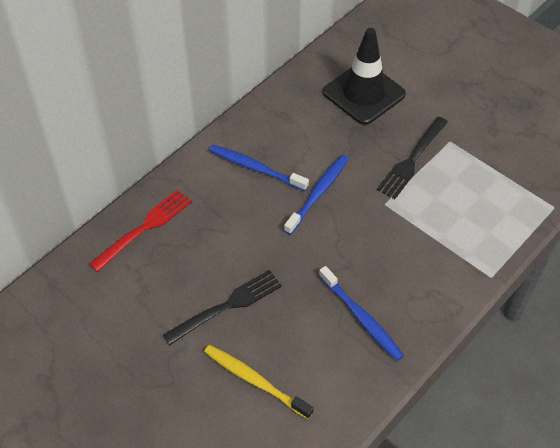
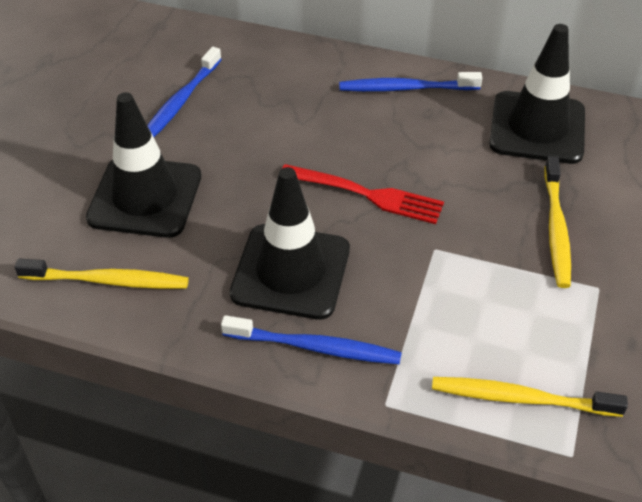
black fork: [163,270,282,345] [377,117,448,199] = 2 -> none = 0
black traffic cone: [323,28,406,125] = 1 -> [86,92,201,238] [230,167,350,320] [489,24,585,164] = 3
yellow toothbrush: [204,345,314,419] = 1 -> [15,259,189,289] [432,377,628,417] [544,156,571,288] = 3

